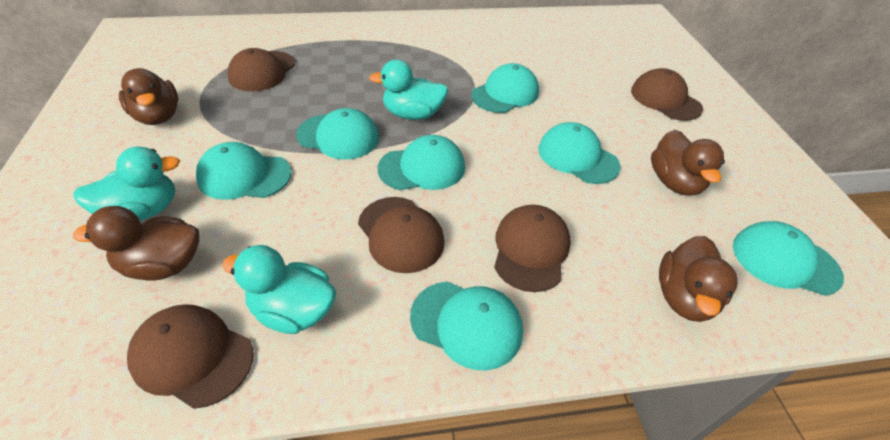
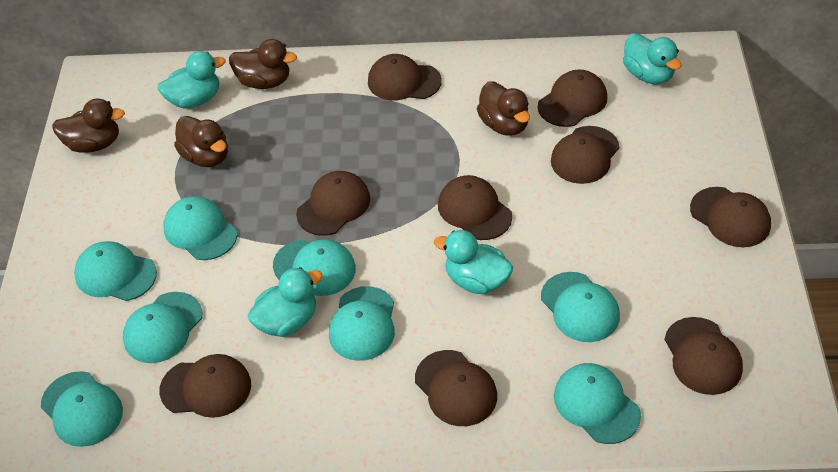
brown cap: [127,304,253,409] [227,48,295,91] [358,197,444,273] [494,205,571,292] [631,68,703,121] = 5 -> [159,354,251,418] [296,171,370,236] [368,54,442,100] [415,350,497,426] [438,175,512,240] [538,69,607,127] [551,126,620,184] [664,317,743,395] [690,187,771,247] = 9
turquoise cap: [196,142,292,200] [296,108,379,159] [378,135,465,190] [410,282,523,370] [471,63,539,113] [538,122,620,184] [733,221,844,296] = 7 -> [41,371,123,447] [74,241,157,301] [123,292,202,363] [163,196,237,260] [273,239,356,296] [329,286,395,361] [541,272,620,342] [554,363,641,444] = 8
turquoise duck: [73,147,180,221] [222,245,336,334] [369,59,448,120] = 3 -> [158,51,226,108] [248,267,323,337] [434,230,513,294] [623,33,682,84] = 4

